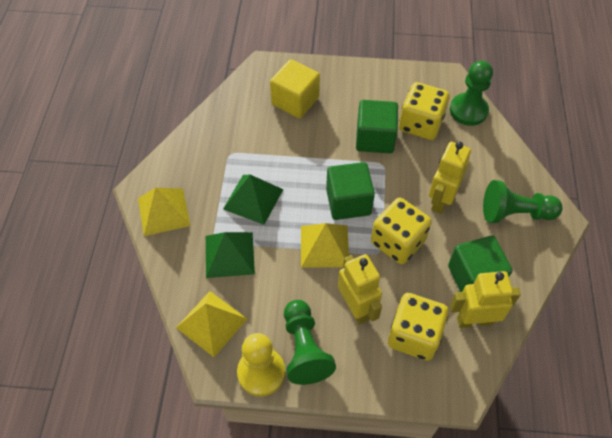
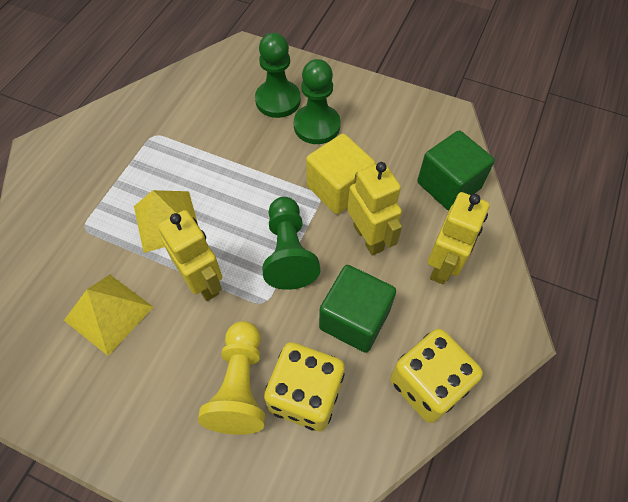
green cube: [326,162,375,220] [356,100,398,153] [448,235,512,292] = 3 -> [319,265,396,353] [417,130,495,211] = 2
green pyramid: [206,232,255,278] [223,175,283,225] = 2 -> none = 0
yellow dice: [371,198,432,264] [388,293,449,361] [399,82,449,140] = 3 -> [264,342,345,431] [390,329,483,423] = 2
yellow pyramid: [138,188,190,236] [176,291,247,357] [301,223,349,268] = 3 -> [64,275,153,356] [134,190,198,253] = 2

